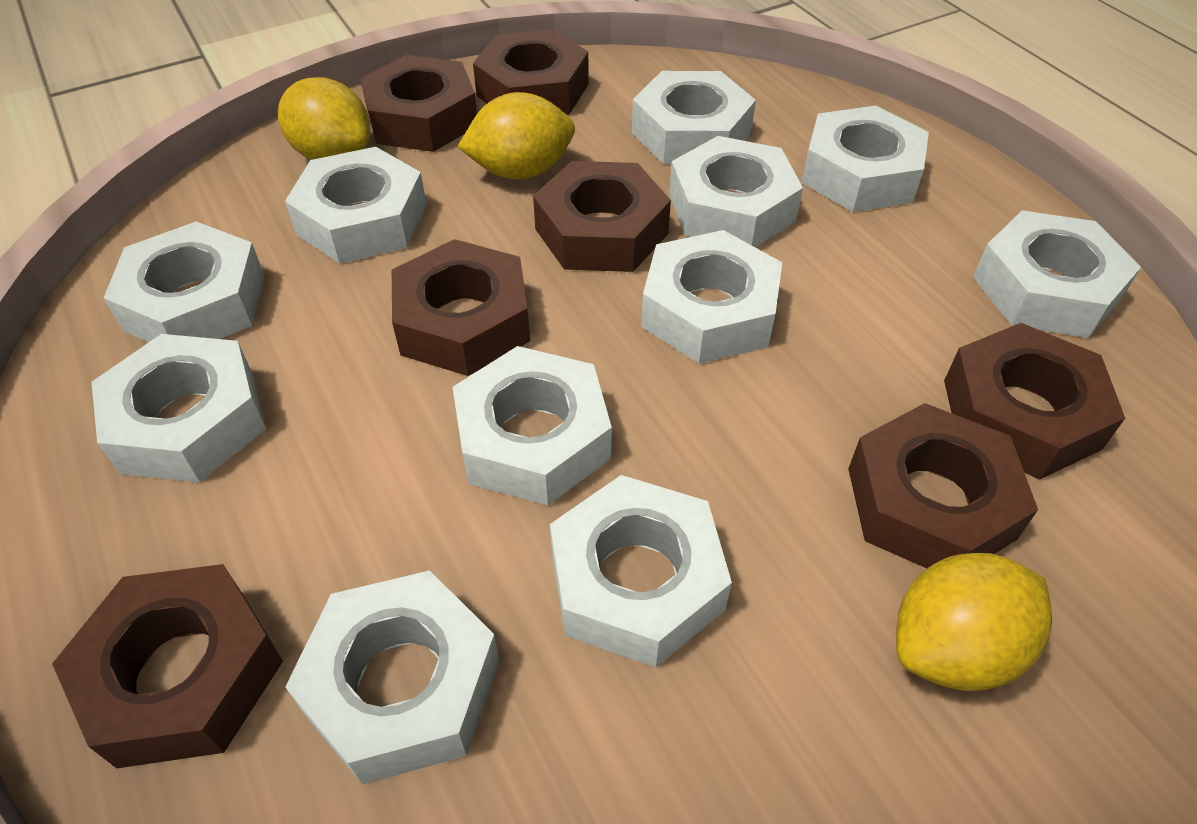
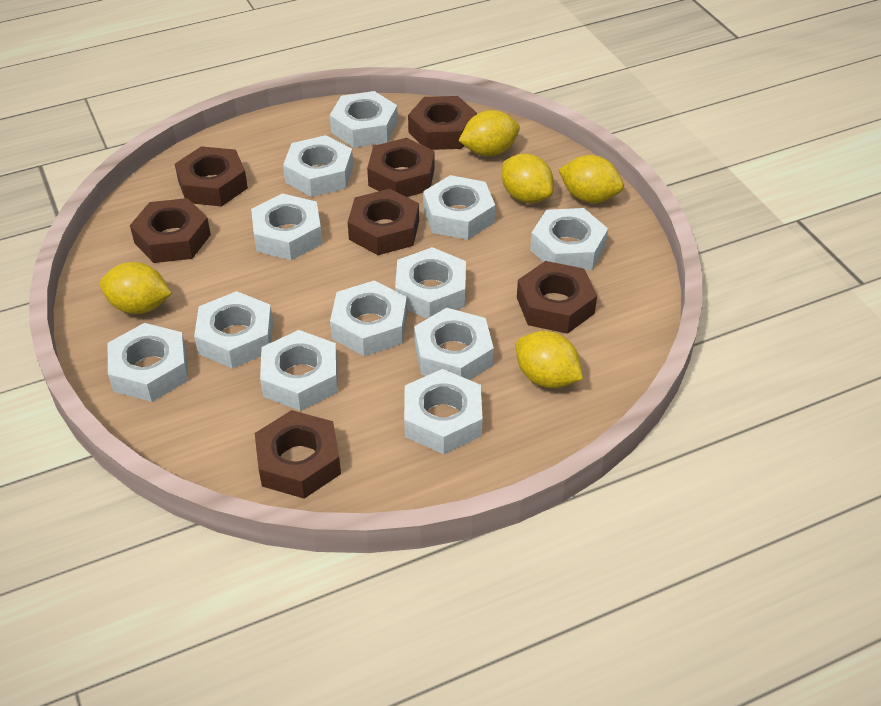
white nut: [91,334,266,482] [104,222,265,342] [285,147,427,264] [285,570,500,785] [453,346,612,505] [550,475,732,667] [632,71,756,164] [641,230,782,364] [669,136,803,247] [801,106,929,212] [973,210,1141,338] = 11 -> [108,323,189,402] [194,291,273,369] [251,193,322,260] [260,330,338,411] [283,135,353,197] [330,91,398,148] [330,280,407,356] [395,247,466,319] [404,369,482,454] [414,308,494,380] [423,175,495,240] [530,208,608,270] = 12
yellow lemon: [278,77,370,160] [457,92,575,179] [896,553,1052,691] = 3 -> [99,262,172,314] [458,110,520,157] [502,154,554,203] [516,331,583,388] [558,155,624,203] = 5

